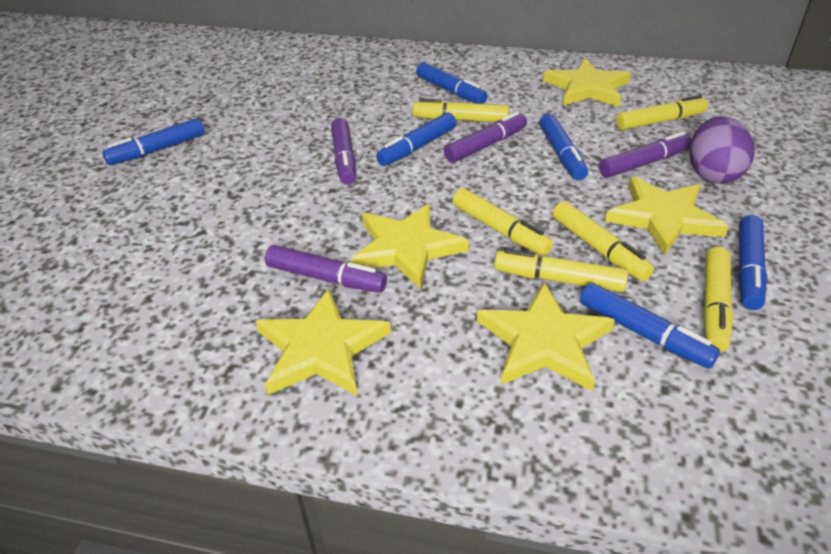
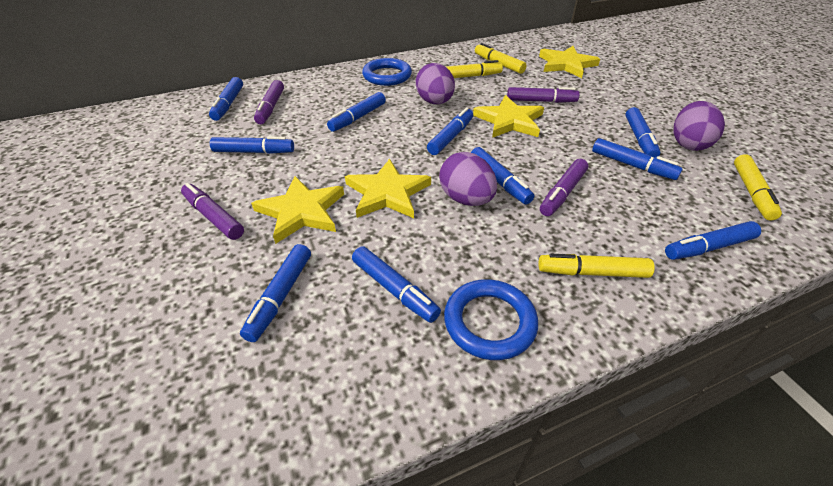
blue marker: [102,118,205,165] [376,112,456,166] [416,62,488,104] [539,114,588,180] [580,283,720,369] [738,215,767,310] = 6 -> [209,77,243,121] [210,136,294,154] [240,244,311,342] [327,92,386,132] [352,246,441,323] [427,107,473,155] [471,147,534,205] [592,138,683,180] [625,107,660,158] [665,221,761,260] = 10
blue ring: none = 0 -> [362,58,412,86] [444,279,538,360] = 2
purple egg: [690,116,755,184] = 1 -> [416,63,455,104] [439,152,497,206] [673,101,725,151] = 3
yellow marker: [413,99,509,122] [453,188,553,256] [494,249,628,292] [553,201,654,281] [616,95,708,130] [703,247,733,352] = 6 -> [446,60,503,78] [475,43,527,74] [538,254,655,278] [734,154,782,220] = 4
yellow star: [255,288,391,396] [350,203,469,289] [477,282,615,391] [543,59,631,107] [605,177,728,256] = 5 -> [251,176,344,244] [345,159,431,218] [473,95,544,138] [539,46,600,78] = 4

